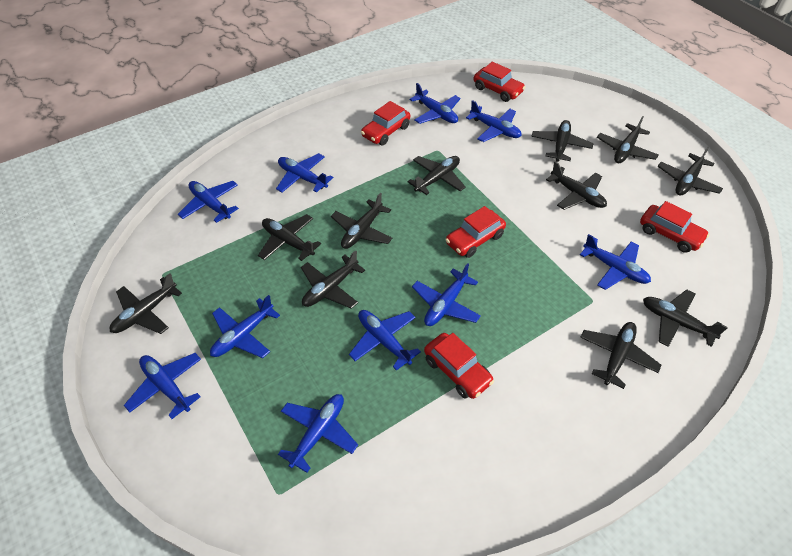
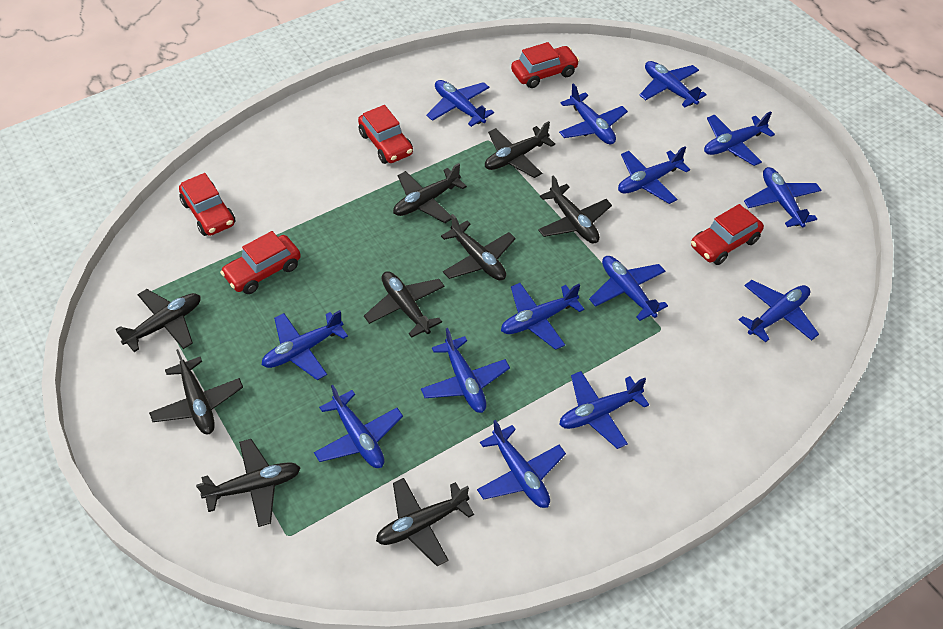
black plane: [110,273,182,334] [258,214,321,261] [301,250,365,309] [331,192,393,249] [408,156,466,195] [531,120,594,162] [546,161,607,210] [580,322,661,389] [597,116,658,163] [643,289,728,347] [657,147,723,195] = 11 -> [116,289,201,352] [149,349,243,434] [196,439,301,527] [364,271,445,338] [376,478,474,566] [393,163,467,223] [441,214,516,281] [485,121,555,178] [538,176,612,244] = 9
blue plane: [124,353,201,419] [178,181,239,223] [210,295,280,358] [276,153,333,193] [278,394,358,473] [349,310,421,371] [410,83,461,124] [412,263,481,326] [466,100,522,142] [580,234,651,290] = 10 -> [262,310,348,380] [314,385,403,468] [421,328,510,413] [427,80,494,127] [477,420,566,508] [501,283,584,350] [559,83,628,144] [559,371,649,449] [589,256,668,321] [618,146,690,204] [639,61,707,107] [704,111,775,166] [739,280,819,342] [744,167,821,228] = 14

